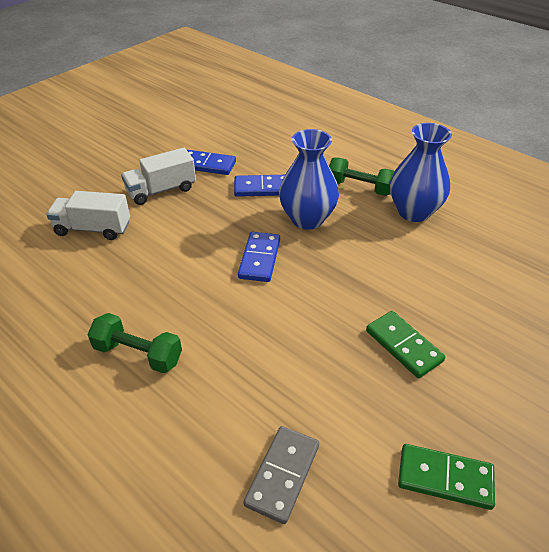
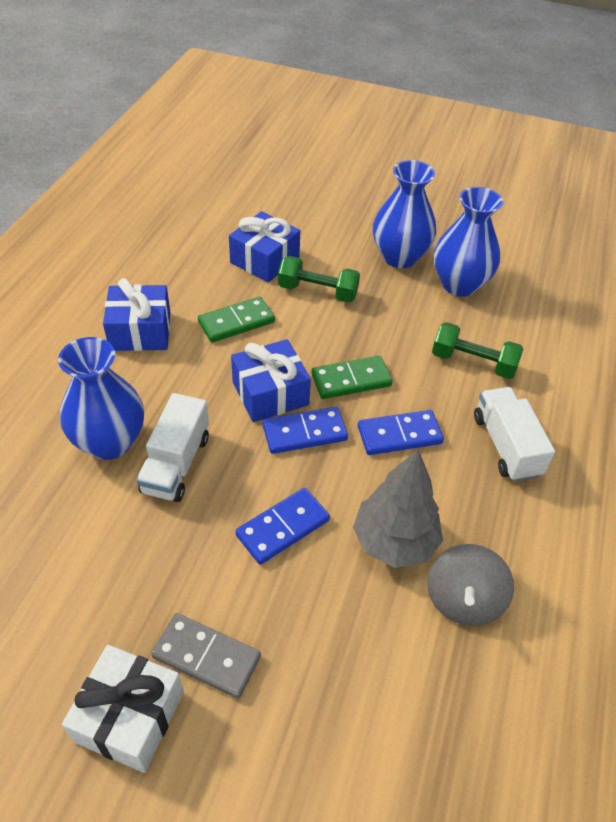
blue gift: none = 0 -> [103,278,170,351] [229,211,300,282] [231,339,311,422] = 3
blue vase: [279,129,339,229] [390,123,452,222] = 2 -> [58,337,144,460] [373,160,436,268] [434,187,503,297] = 3
grey spinning top: none = 0 -> [427,544,514,626] = 1
grey tree: none = 0 -> [353,449,443,568] = 1
white gift: none = 0 -> [62,645,184,773] = 1

